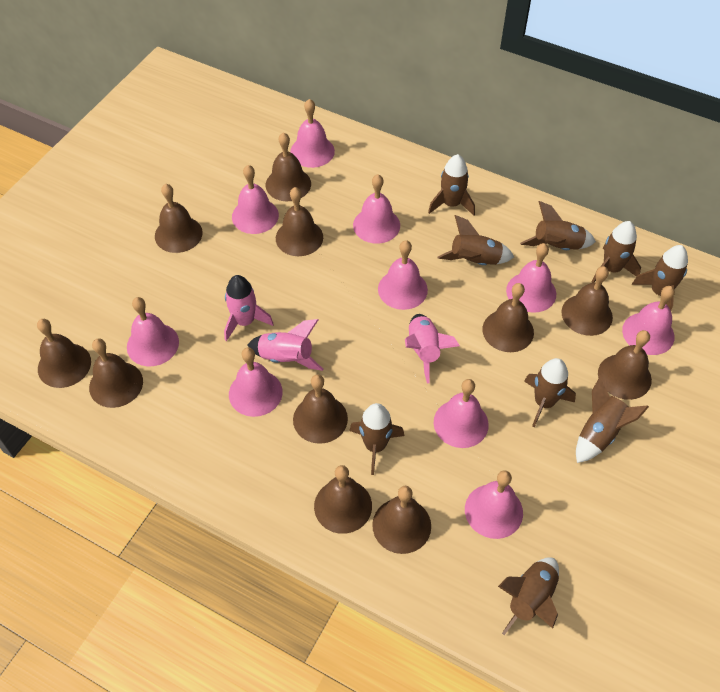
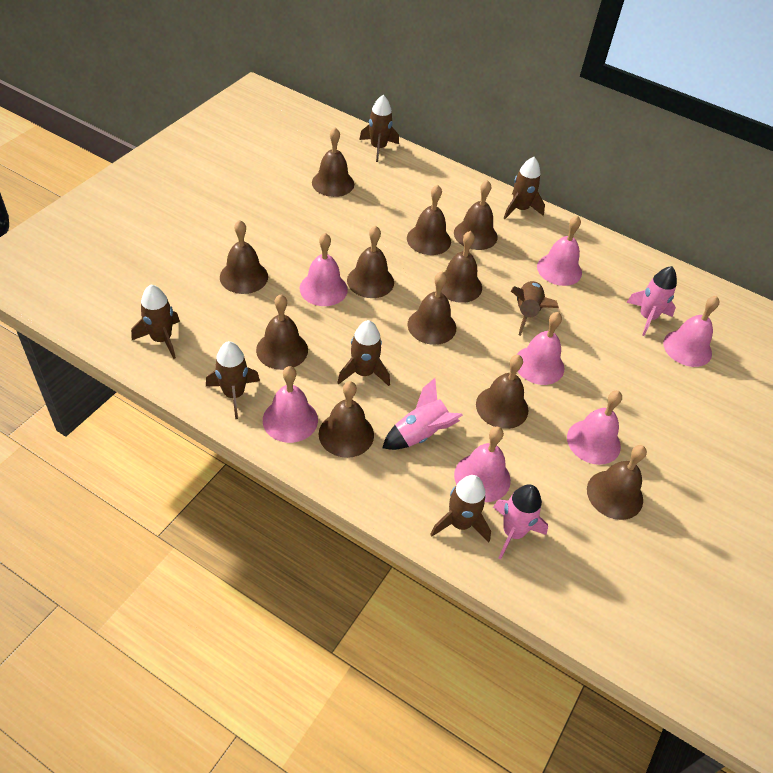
brown rocket: [349,403,404,475] [428,154,475,216] [438,215,514,265] [498,557,559,635] [520,201,596,250] [524,358,576,427] [576,377,649,463] [592,221,641,283] [632,245,688,310] = 9 -> [131,285,180,359] [206,341,260,419] [337,320,390,386] [359,95,399,162] [430,475,491,542] [504,157,545,219] [511,281,559,336] = 7
pink bell: [127,297,179,366] [229,347,283,417] [232,165,279,234] [290,99,335,168] [353,174,400,243] [378,240,428,310] [434,379,489,448] [465,470,523,539] [506,243,556,313] [622,286,675,355] = 10 -> [263,366,318,443] [300,233,348,306] [454,427,511,502] [516,312,564,385] [537,216,582,286] [567,391,622,465] [663,296,719,367] = 7

